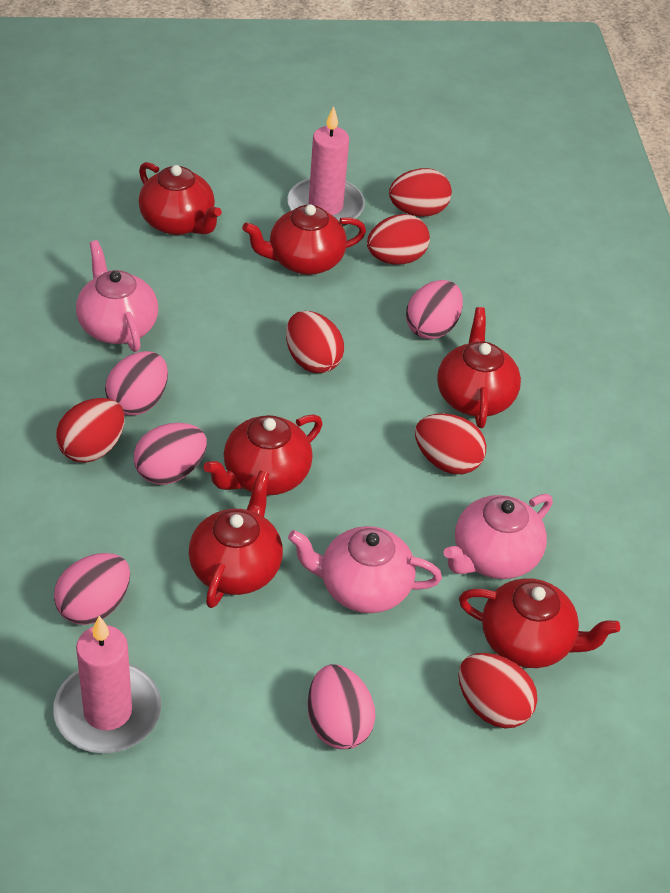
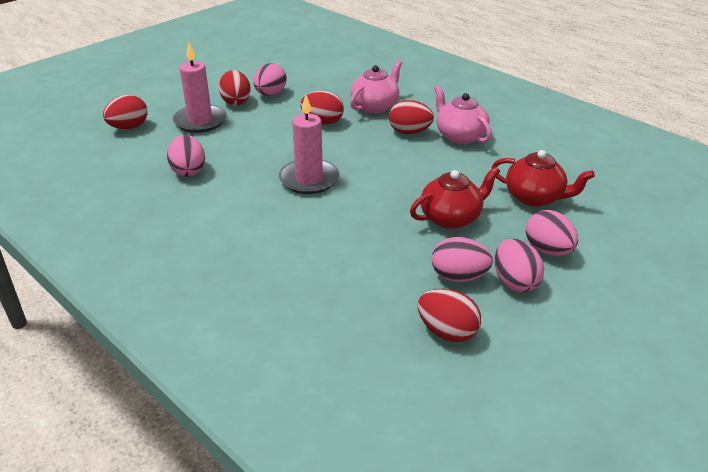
pink teapot: [76,240,158,352] [288,526,442,613] [443,494,553,579] = 3 -> [350,60,402,114] [434,85,492,144] = 2
red egg: [56,398,125,463] [286,311,344,373] [367,214,430,265] [389,168,452,217] [415,413,486,474] [458,653,538,728] = 6 -> [103,95,148,129] [219,70,251,105] [300,91,344,124] [389,100,434,134] [418,289,481,342] = 5
red teapot: [139,162,222,235] [189,471,283,608] [203,414,323,495] [242,204,366,275] [437,307,521,428] [459,578,620,668] = 6 -> [410,166,500,229] [492,150,595,207] = 2

